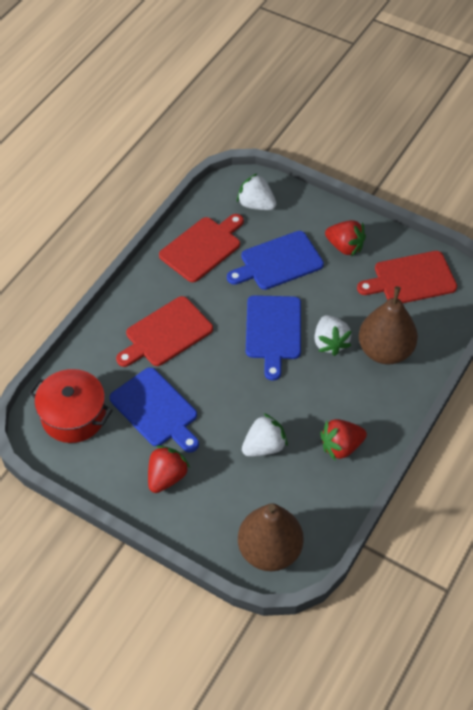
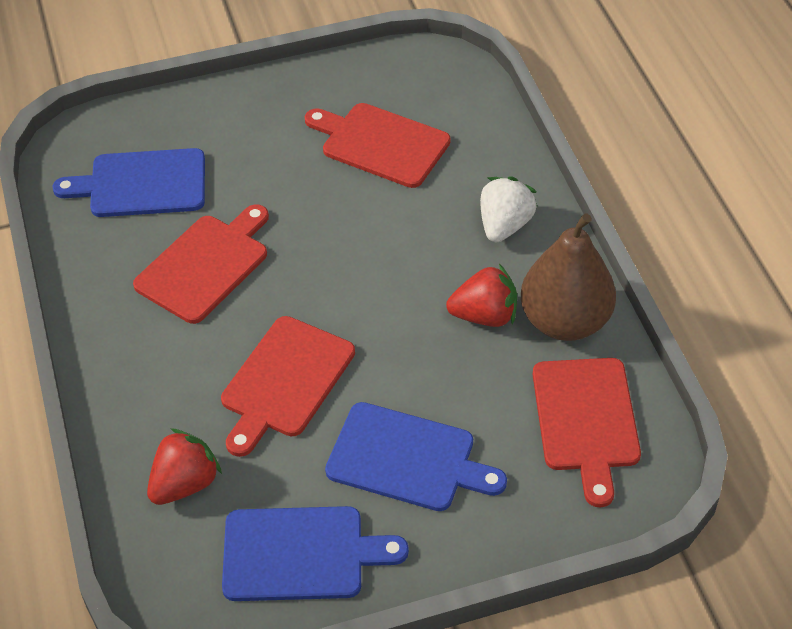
brown pear: [238,504,304,571] [359,286,418,365] = 2 -> [521,213,616,341] = 1
red cutting board: [116,296,213,367] [159,214,244,282] [357,251,457,303] = 3 -> [133,204,269,324] [221,316,355,457] [305,103,451,188] [533,358,641,507] = 4
red pot: [29,369,113,443] = 1 -> none = 0
red strawberry: [148,445,190,493] [320,419,367,461] [325,220,366,256] = 3 -> [147,428,222,505] [446,264,517,327] = 2
white strawberry: [237,174,276,210] [242,413,288,457] [314,315,351,356] = 3 -> [480,176,538,242] = 1

